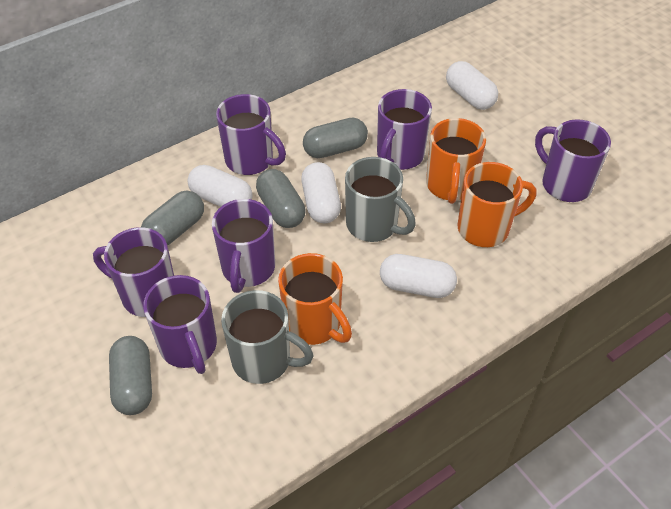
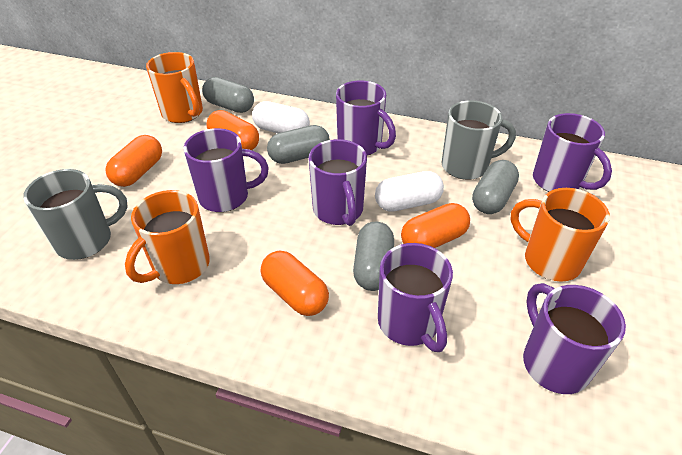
orange capsule: none = 0 -> [105,135,162,187] [206,110,259,150] [261,251,329,316] [401,203,470,248] = 4
white capsule: [188,165,253,207] [301,162,341,223] [380,254,457,298] [446,61,498,110] = 4 -> [252,101,310,133] [375,171,444,212] = 2

